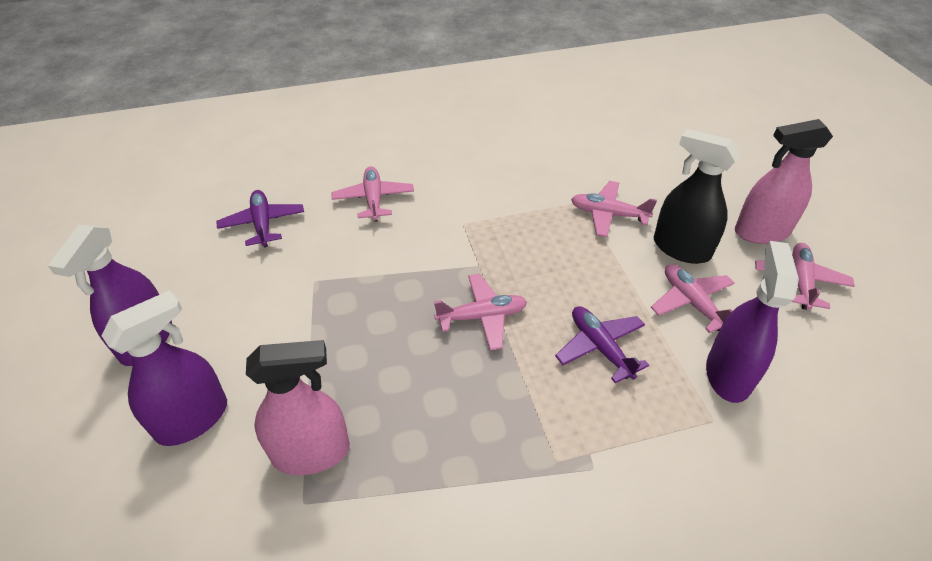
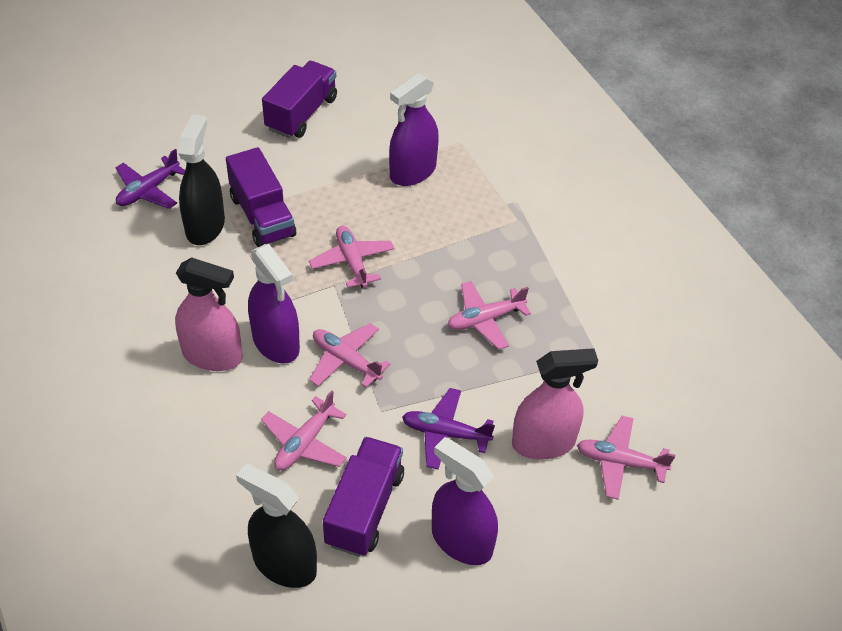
black spray bottle: [654,129,740,264] = 1 -> [178,114,225,245] [236,464,317,588] = 2
purple truck: none = 0 -> [226,147,296,247] [262,61,337,138] [323,437,404,557] = 3

